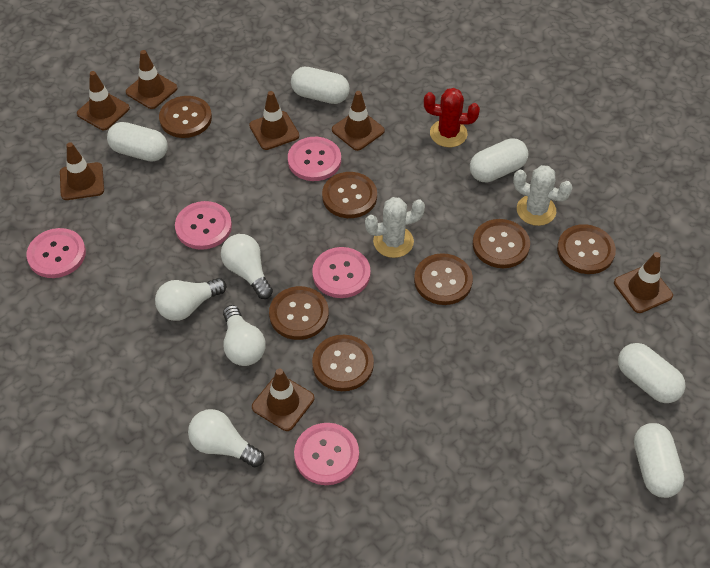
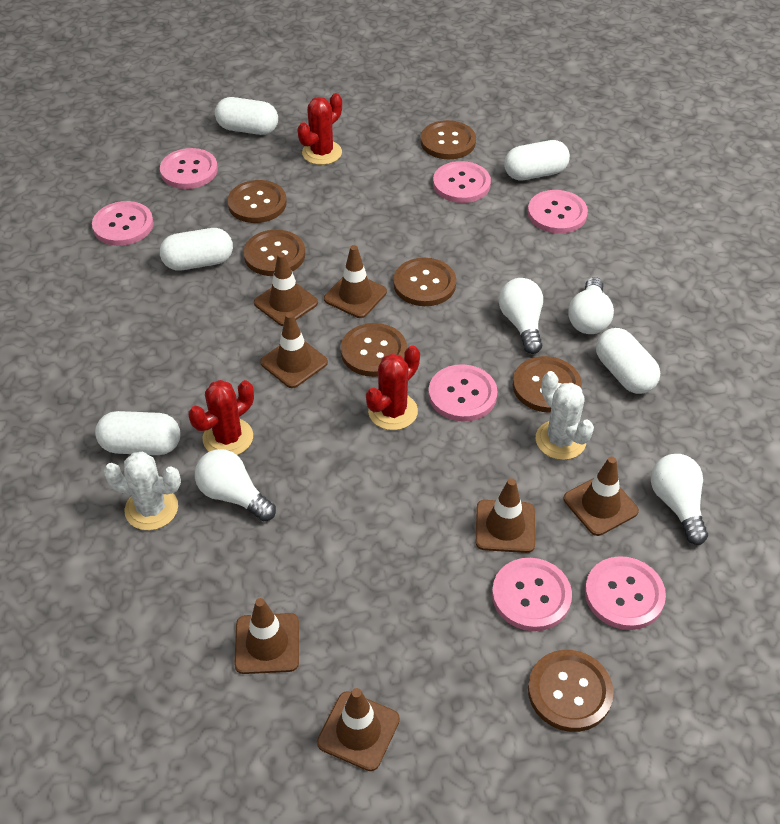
pink button: [27,228,86,278] [175,201,232,250] [288,137,341,181] [294,423,359,485] [312,247,371,298] = 5 -> [92,201,154,246] [160,148,218,189] [428,364,498,421] [433,161,491,203] [492,558,572,631] [528,190,588,234] [585,556,666,630] = 7
red cactus: [424,88,480,147] = 1 -> [188,380,254,455] [297,93,342,165] [366,346,420,430] = 3

